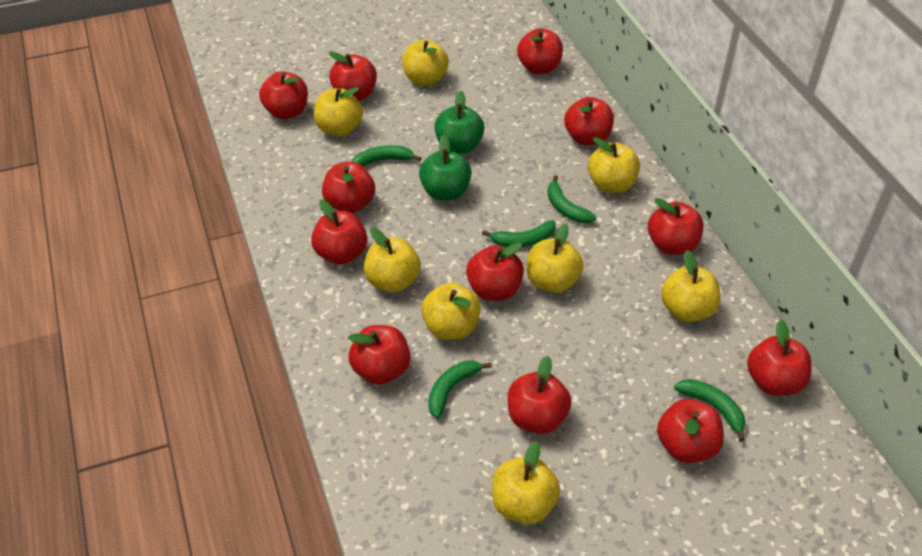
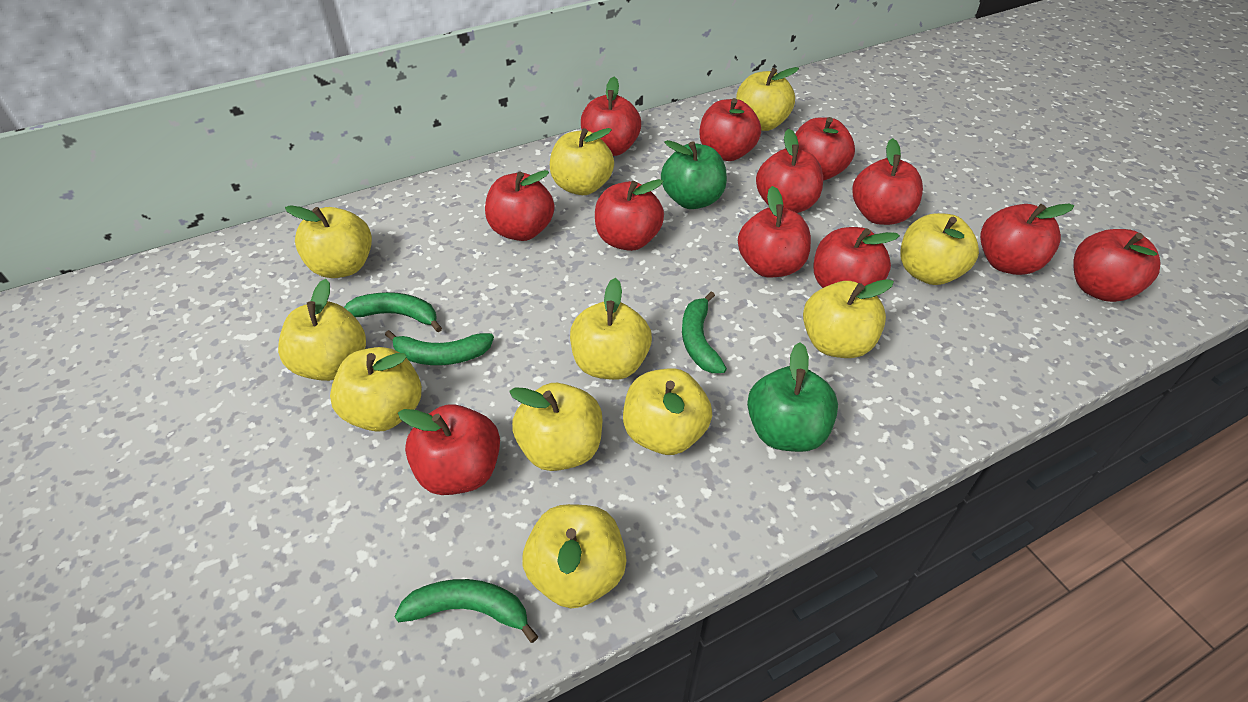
green banana: [352,145,421,167] [428,361,492,419] [482,220,556,247] [547,175,597,223] [674,379,745,442] = 5 -> [344,292,442,332] [385,330,494,365] [394,579,538,643] [682,291,727,373] = 4
yellow apple: [314,87,363,137] [364,227,421,293] [402,40,449,86] [421,282,481,340] [492,441,560,524] [527,224,584,293] [588,137,640,193] [661,250,721,322] = 8 -> [278,279,366,381] [285,205,372,278] [330,347,422,432] [509,383,603,471] [522,504,627,608] [550,128,614,195] [570,278,652,380] [623,368,712,455] [736,67,799,131] [803,279,894,358] [900,213,979,285] = 11

